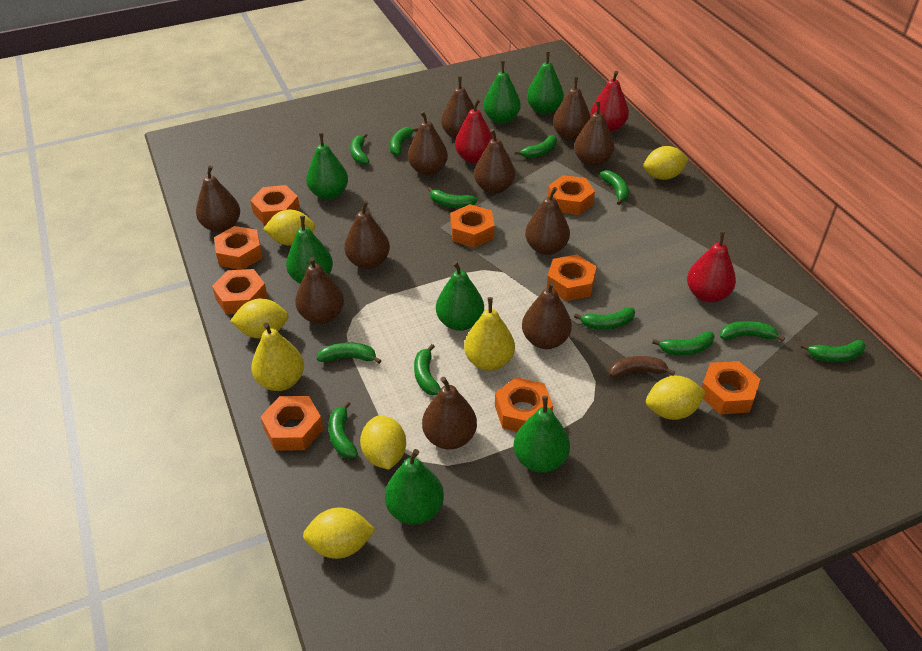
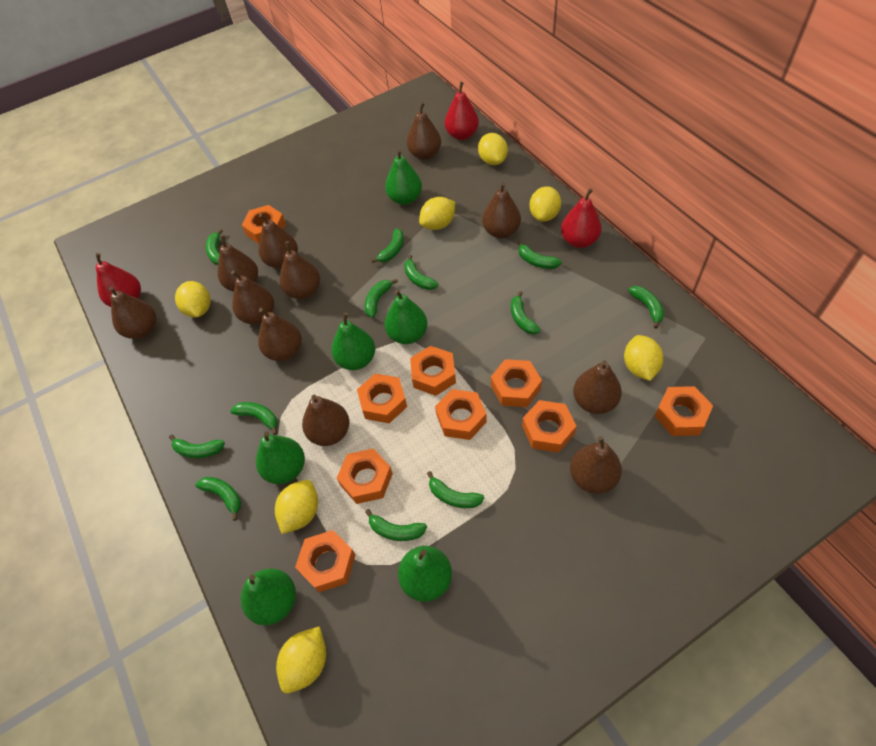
brown banana: [609,356,675,378] = 1 -> none = 0
green pear: [286,216,333,284] [306,133,348,200] [385,449,444,525] [436,261,484,331] [483,61,521,124] [514,396,570,473] [527,52,564,114] = 7 -> [241,569,296,625] [256,432,305,484] [331,312,375,370] [384,290,427,344] [385,149,422,205] [398,546,452,602] = 6
yellow lemon: [230,298,289,339] [263,209,315,246] [303,508,376,559] [360,415,406,469] [643,146,689,180] [646,376,706,420] = 6 -> [175,281,210,317] [275,480,318,534] [276,626,326,693] [419,197,455,230] [478,133,508,165] [530,186,561,222] [624,335,663,381] = 7
yellow pear: [251,322,304,391] [464,297,515,371] = 2 -> none = 0

